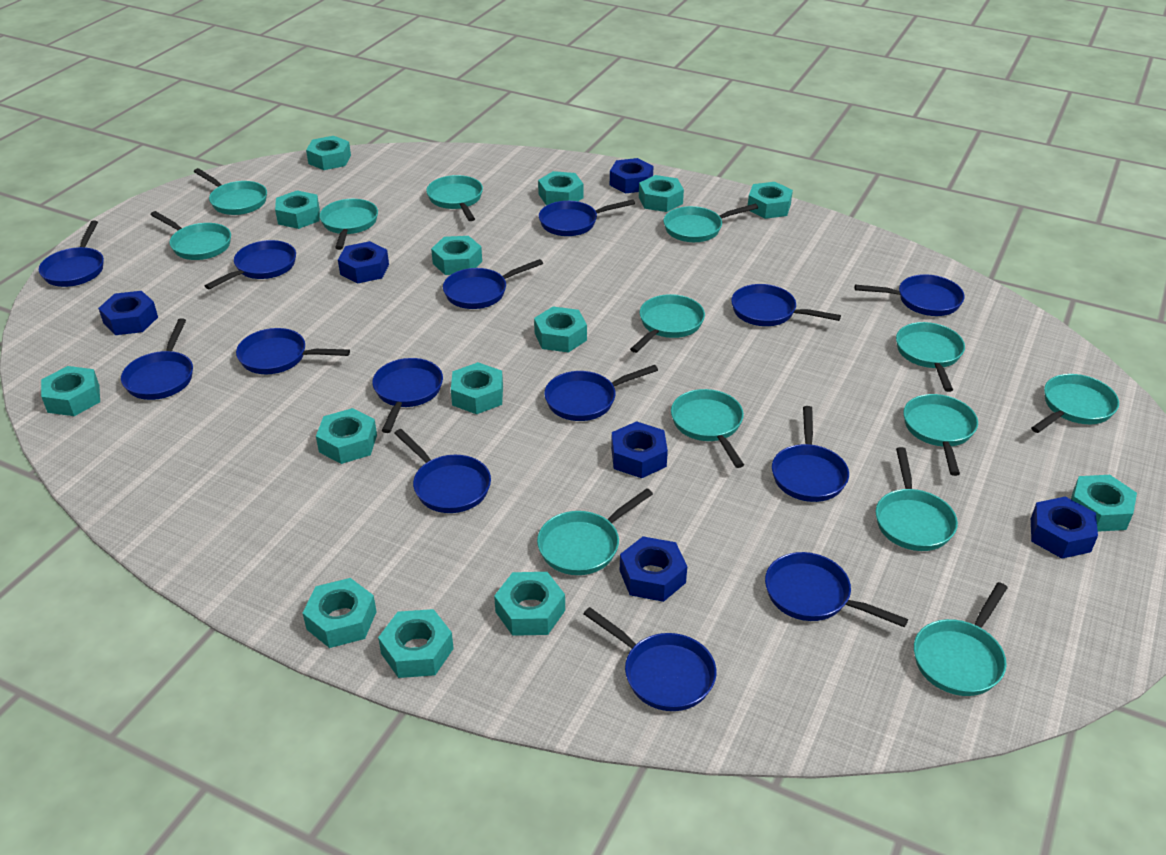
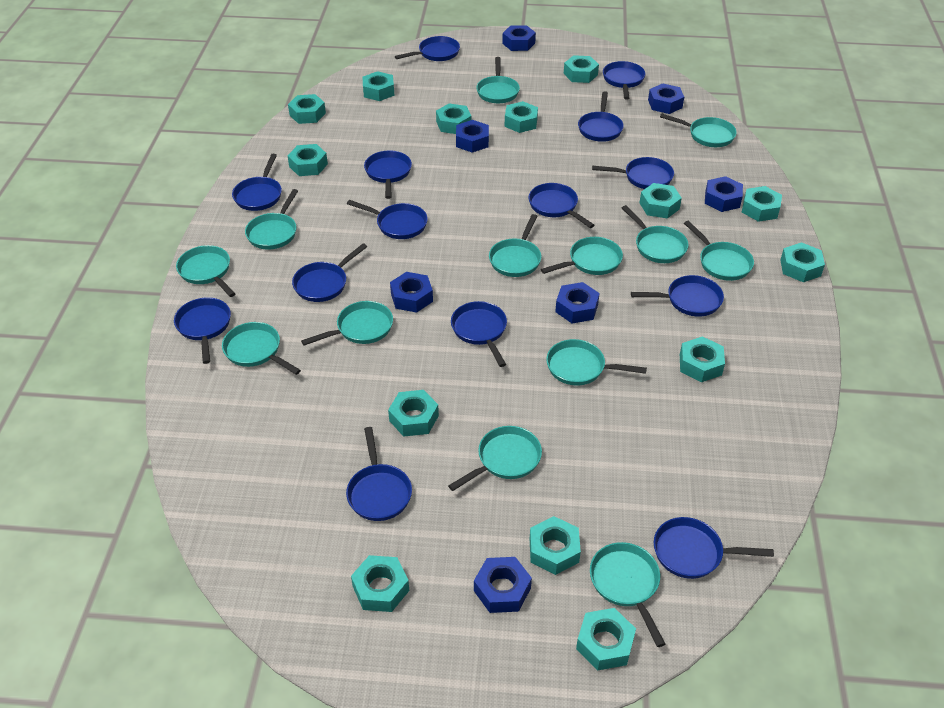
blue nut: [98,291,158,335] [338,241,389,284] [610,158,654,194] [611,421,668,478] [620,536,687,602] [1031,497,1098,559] = 6 -> [390,272,433,313] [456,120,489,153] [474,557,532,613] [502,25,536,51] [555,282,600,323] [648,83,684,114] [705,176,743,212] = 7

